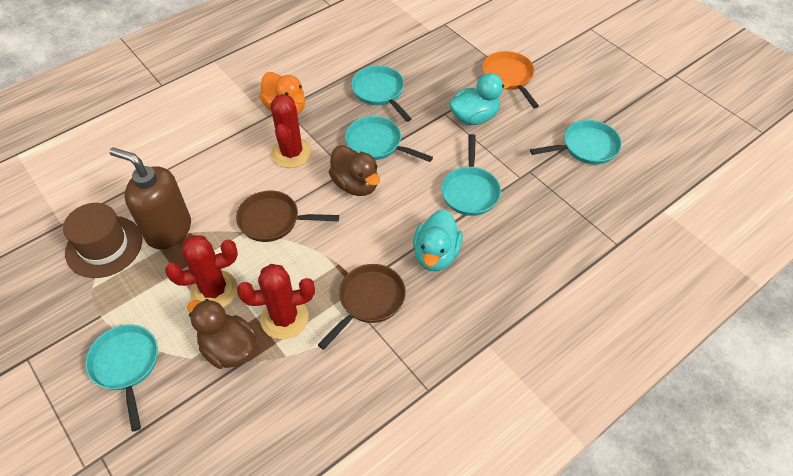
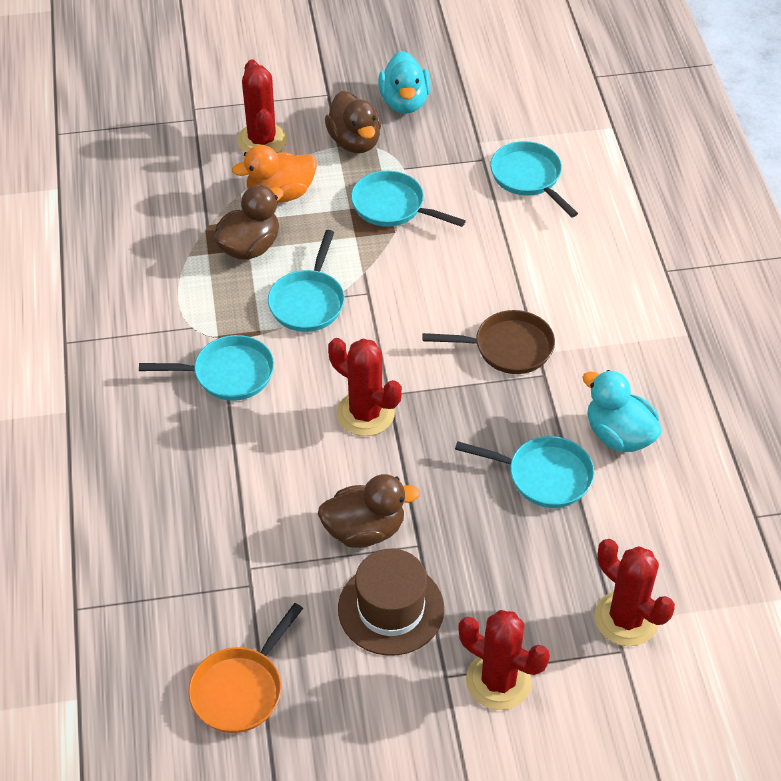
brown duck: [187,299,257,369] [329,145,380,196] = 2 -> [214,185,284,260] [318,474,420,548] [325,91,381,153] = 3
brown pan: [236,191,339,242] [318,264,406,350] = 2 -> [423,310,555,374] = 1
brown soap dispenser: [109,147,191,249] = 1 -> none = 0
red cactus: [165,235,238,307] [237,264,315,339] [270,94,312,168] = 3 -> [237,59,287,153] [328,338,402,436] [458,610,550,710] [594,539,675,646] = 4

